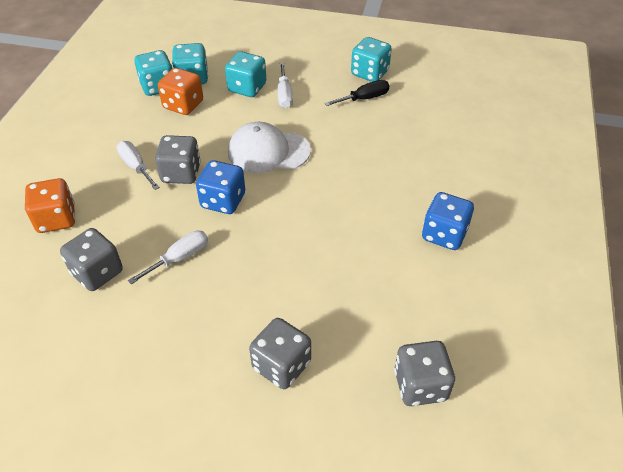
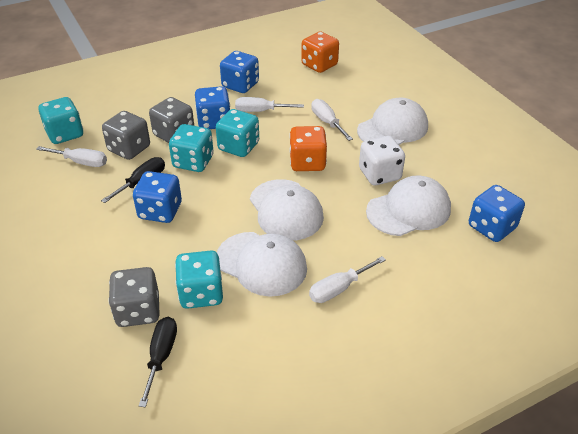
black screwdriver: [324,80,389,106] = 1 -> [101,157,165,203] [139,317,177,407] = 2
blue dice: [196,160,245,214] [422,192,474,250] = 2 -> [133,171,182,223] [195,86,230,129] [220,51,259,93] [469,185,525,242] = 4
grey dice: [60,228,123,291] [155,135,201,184] [249,318,311,389] [394,341,455,406] = 4 -> [102,111,150,160] [108,267,160,327] [149,97,194,143] = 3
white cap: [228,122,311,173] = 1 -> [217,232,307,297] [250,179,324,241] [357,98,428,145] [366,175,451,236] = 4
white dice: none = 0 -> [359,136,405,186] = 1
white screwdriver: [117,141,160,190] [128,230,208,284] [278,63,293,108] = 3 -> [36,146,107,167] [235,97,304,112] [309,256,386,303] [311,99,353,141] = 4

